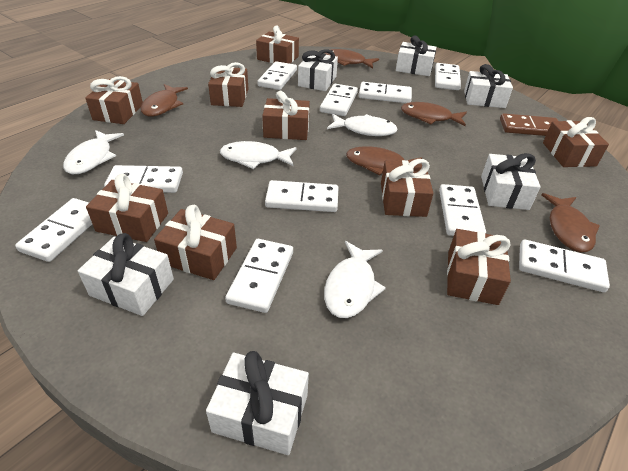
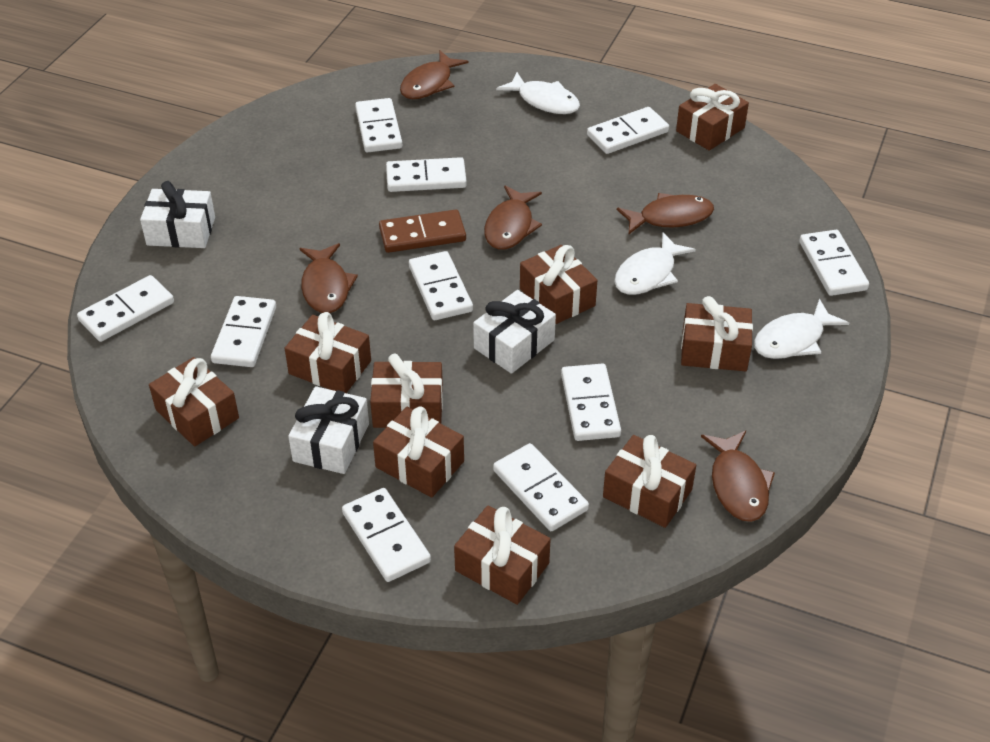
white fish: [63,130,124,174] [220,141,297,169] [324,241,386,318] [327,114,398,136] = 4 -> [496,72,580,114] [614,232,696,295] [754,299,849,359] = 3
white gift: [78,233,174,316] [206,351,309,455] [298,49,338,91] [396,35,436,76] [464,64,513,108] [481,153,541,210] = 6 -> [140,181,215,248] [288,386,369,474] [473,290,556,374] = 3

